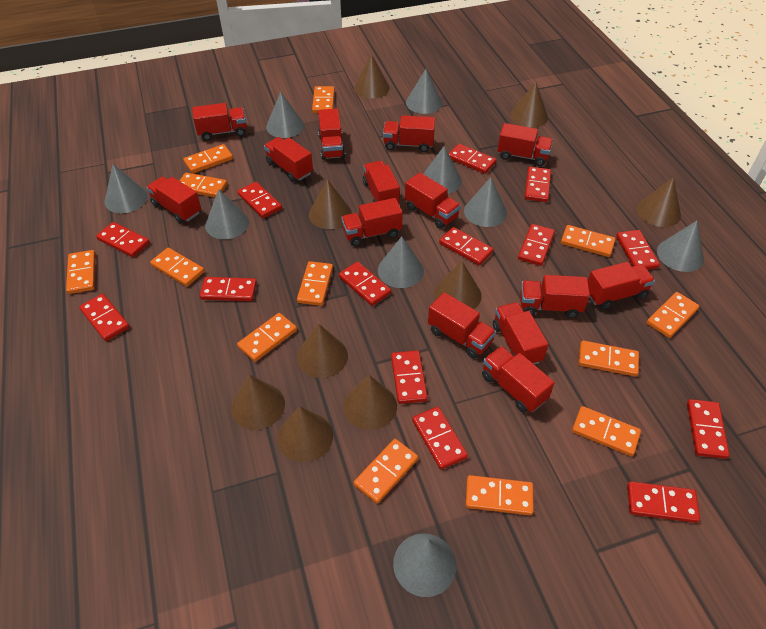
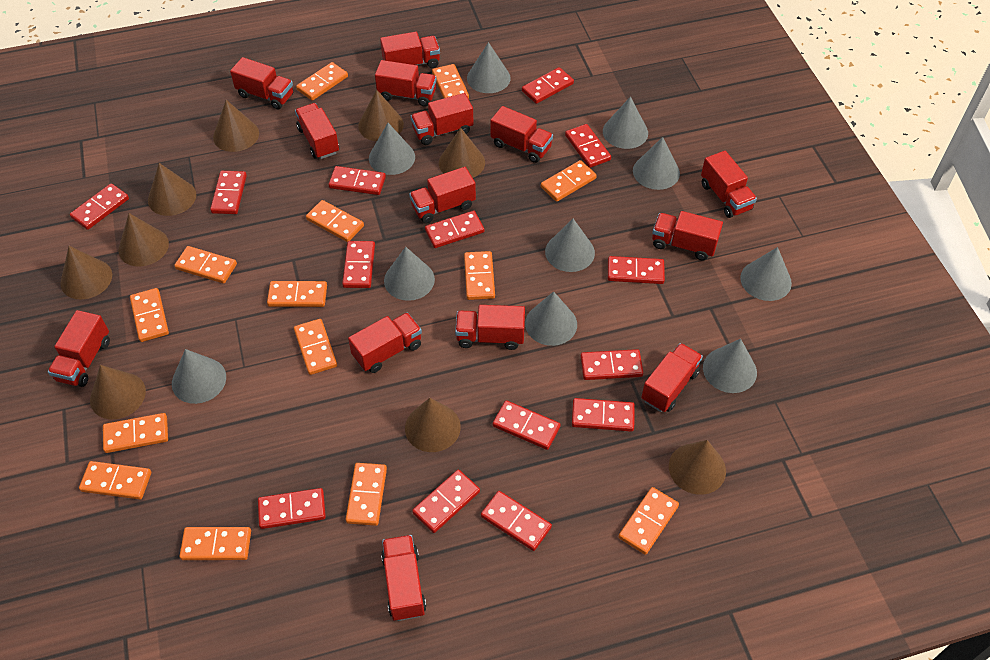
grey cone: [105,164,148,213] [205,189,249,239] [266,92,304,138] [378,236,424,288] [393,533,456,597] [406,69,442,114] [423,146,462,194] [464,177,507,227] [657,221,704,272] = 9 -> [172,349,226,404] [369,123,415,175] [384,247,435,301] [467,42,511,93] [525,291,577,346] [545,219,595,272] [603,97,648,149] [633,137,680,190] [703,339,757,393] [740,247,792,301] = 10
orange domino: [66,250,96,294] [150,248,205,287] [179,173,227,197] [184,144,233,173] [237,313,297,362] [297,261,333,306] [312,86,335,113] [354,439,418,504] [466,475,534,515] [561,225,615,257] [572,406,641,456] [579,341,639,377] [647,292,699,338] = 13 -> [79,461,151,500] [103,413,168,453] [130,288,169,342] [174,246,237,283] [180,527,251,560] [267,281,327,307] [294,319,337,375] [296,62,348,101] [306,200,364,242] [346,463,387,526] [432,64,469,99] [464,251,495,300] [541,160,597,202] [618,487,679,555] = 14

